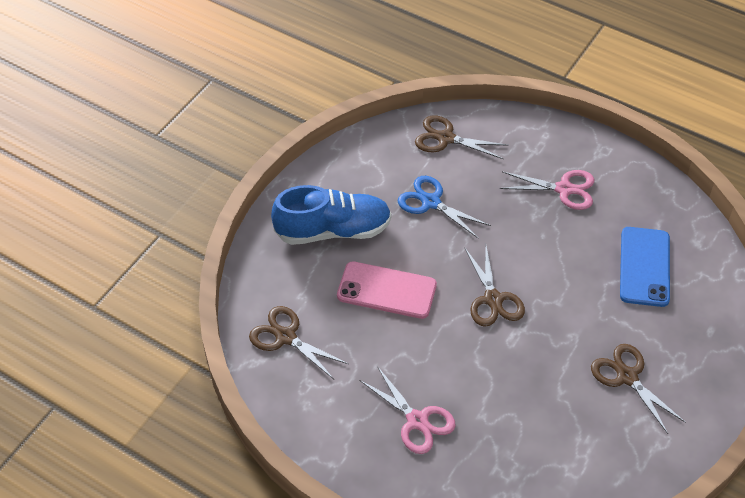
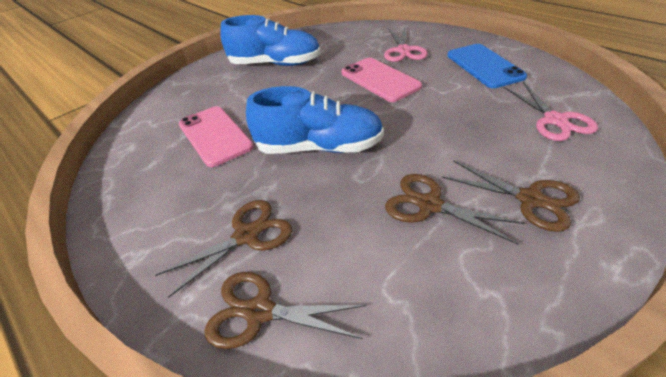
blue scissors: [398,176,491,239] = 1 -> none = 0
blue shoe: [271,185,392,245] = 1 -> [220,15,321,66] [246,86,384,154] = 2
pink phone: [337,261,437,319] = 1 -> [179,106,254,167] [341,58,422,102] = 2

